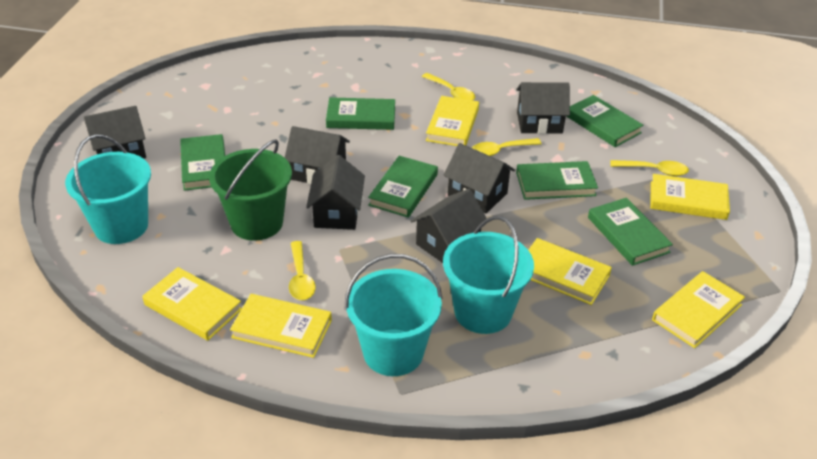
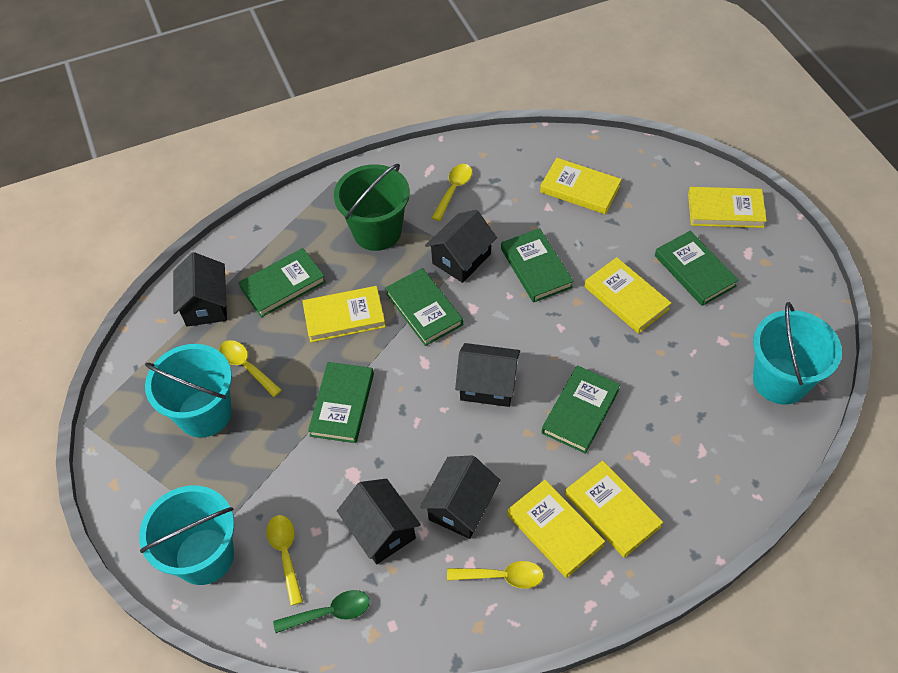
black house: [84,106,146,159] [285,126,350,184] [306,155,365,230] [411,189,487,263] [443,143,515,214] [516,82,570,134] = 6 -> [173,252,227,326] [337,479,421,564] [420,455,501,539] [425,210,497,283] [455,343,520,407] = 5
green spoon: none = 0 -> [273,590,370,633] = 1

